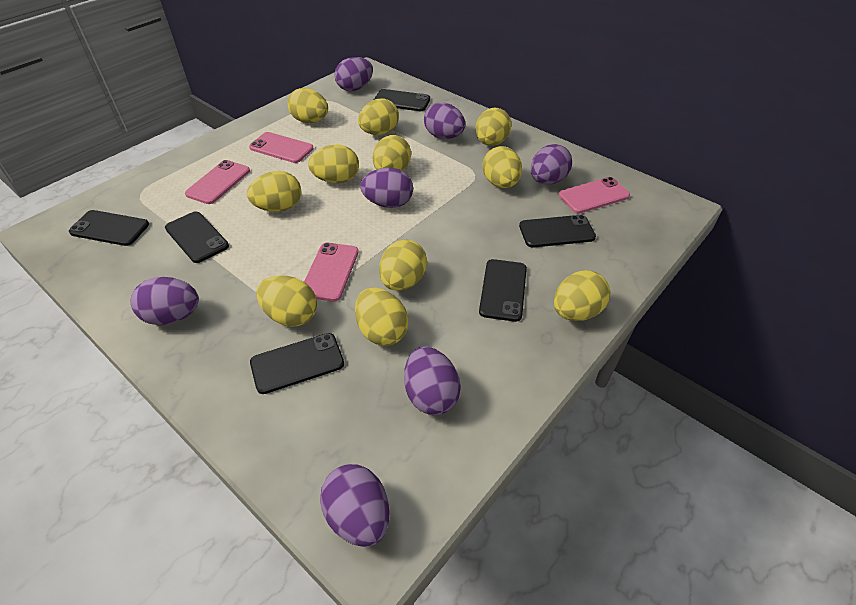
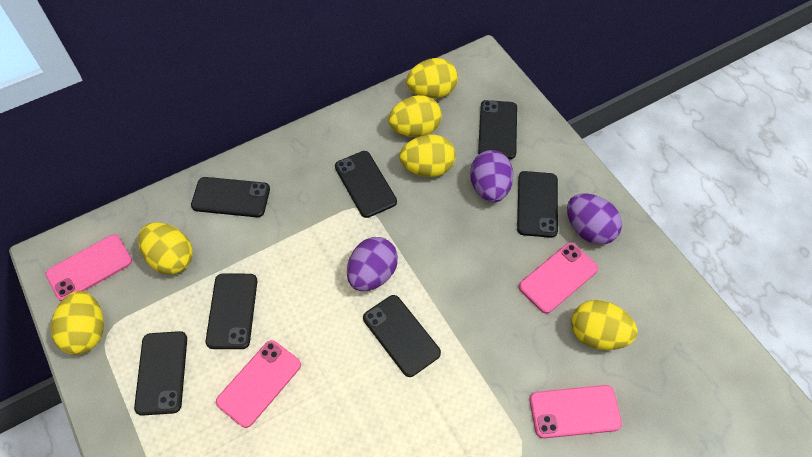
black phone: [69,210,149,246] [165,211,229,263] [250,333,344,394] [374,89,430,111] [479,259,527,322] [519,215,596,248] = 6 -> [134,331,187,416] [191,177,270,217] [206,273,257,349] [335,151,397,218] [363,295,441,377] [478,100,517,159] [517,171,558,238] = 7
purple egg: [131,277,199,325] [320,464,390,547] [335,57,373,91] [360,168,413,208] [404,347,461,415] [424,102,465,139] [531,144,572,185] = 7 -> [347,237,398,291] [470,150,514,202] [567,193,622,245] = 3
yellow egg: [247,171,301,212] [256,275,317,327] [287,88,328,123] [308,145,359,183] [355,287,408,346] [358,99,399,135] [373,135,411,171] [379,240,427,291] [475,108,511,146] [482,146,522,188] [554,270,610,321] = 11 -> [51,291,104,355] [138,222,193,275] [388,95,442,137] [399,135,456,177] [406,58,458,99] [571,300,638,350] = 6

